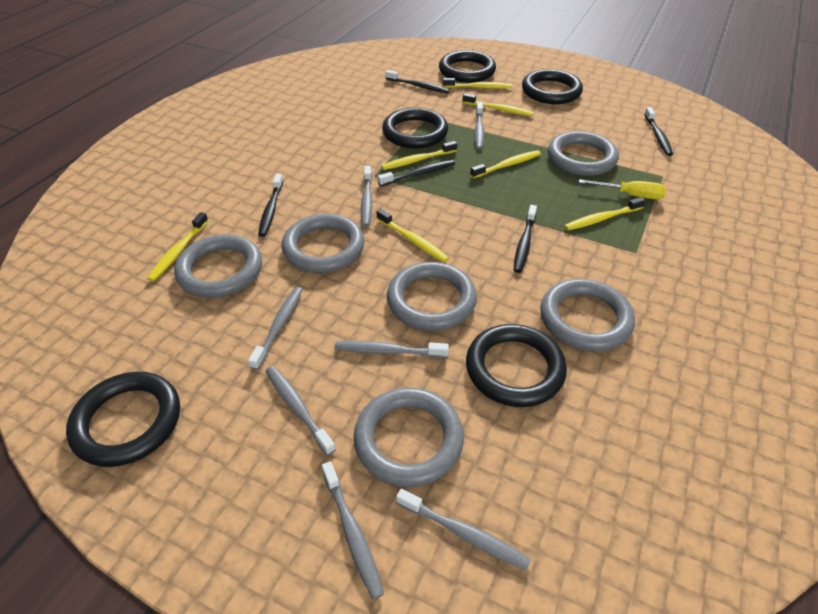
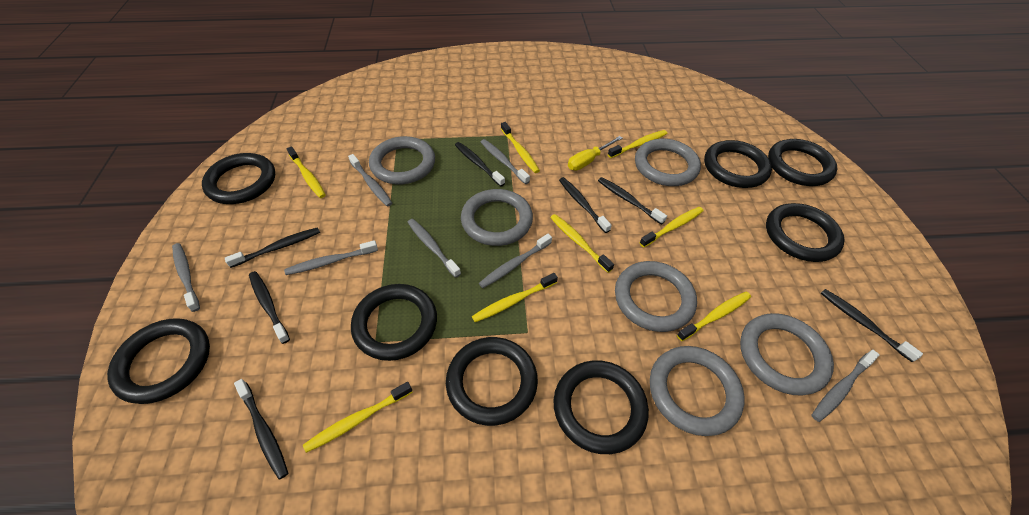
black ring: [66,372,180,467] [382,108,448,149] [439,50,496,83] [466,324,567,407] [522,69,583,104] = 5 -> [107,318,210,404] [202,153,275,204] [351,284,437,361] [446,337,538,426] [554,360,649,454] [704,140,772,188] [766,203,845,262] [768,139,837,186] = 8
black toothbrush: [258,174,283,237] [378,160,455,186] [385,70,450,93] [513,205,537,273] [644,107,673,156] = 5 -> [225,227,320,268] [234,379,288,480] [249,271,290,344] [455,142,505,187] [559,177,612,233] [598,177,667,225] [820,289,923,362] = 7
yellow toothbrush: [147,212,208,282] [377,209,449,262] [381,141,457,170] [443,78,512,89] [462,93,534,117] [470,150,541,178] [564,197,646,231] = 7 -> [287,146,326,198] [303,382,412,453] [472,273,558,322] [501,122,540,173] [550,214,614,273] [608,130,667,158] [639,207,704,247] [677,291,751,341] = 8

